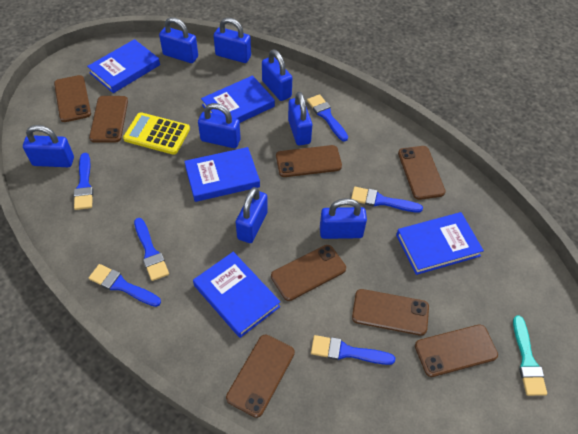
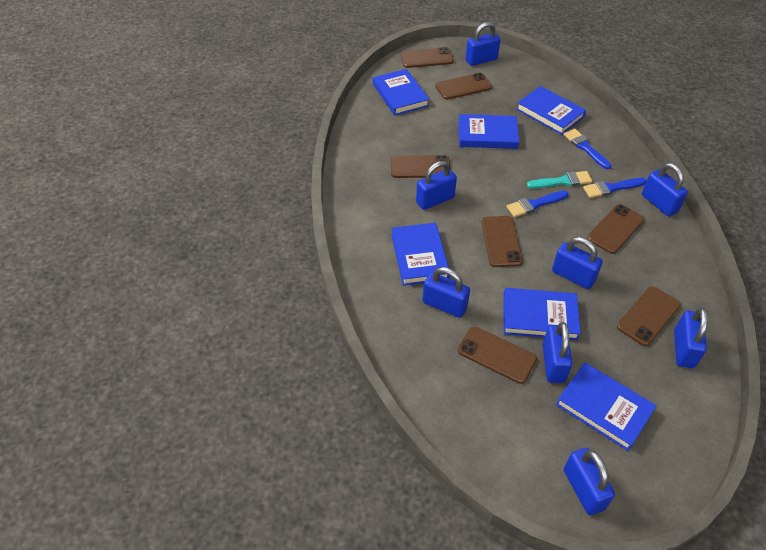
blue book: [87,39,160,93] [184,147,260,202] [193,252,280,338] [201,75,275,123] [396,212,484,275] = 5 -> [373,69,429,116] [391,223,450,286] [459,114,519,149] [503,288,581,340] [516,86,586,135] [556,362,656,451] = 6
blue brush: [74,153,93,210] [89,264,161,307] [134,218,169,281] [307,94,348,142] [311,335,395,365] [351,187,423,213] = 6 -> [506,190,569,217] [563,129,611,169] [583,178,647,198] = 3
brown phone: [54,75,91,122] [89,96,128,142] [226,335,295,418] [271,245,346,301] [276,145,342,177] [352,289,429,336] [398,146,446,200] [415,325,498,377] = 8 -> [391,155,450,178] [401,47,454,68] [435,73,492,100] [458,326,537,384] [481,216,523,267] [587,204,645,254] [617,286,681,346] = 7
yellow calculator: [123,112,190,155] = 1 -> none = 0

